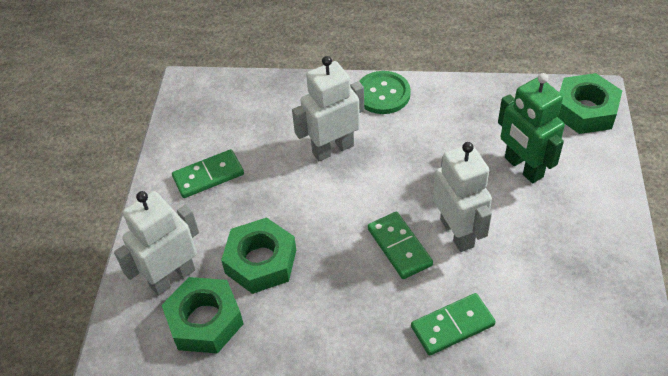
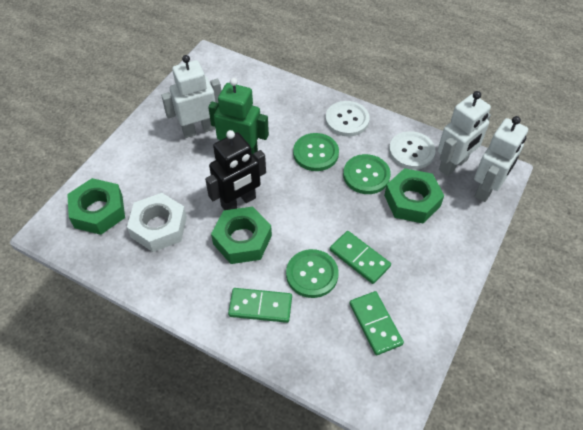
black robot: none = 0 -> [205,130,266,210] = 1
green button: [359,71,411,114] = 1 -> [286,249,338,298] [293,133,339,171] [343,154,391,194] = 3
white button: none = 0 -> [325,101,370,137] [389,131,436,169] = 2
white nut: none = 0 -> [127,193,187,252] = 1

